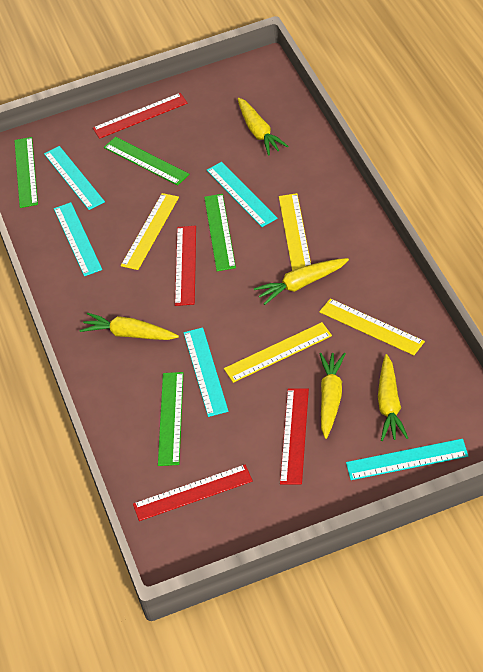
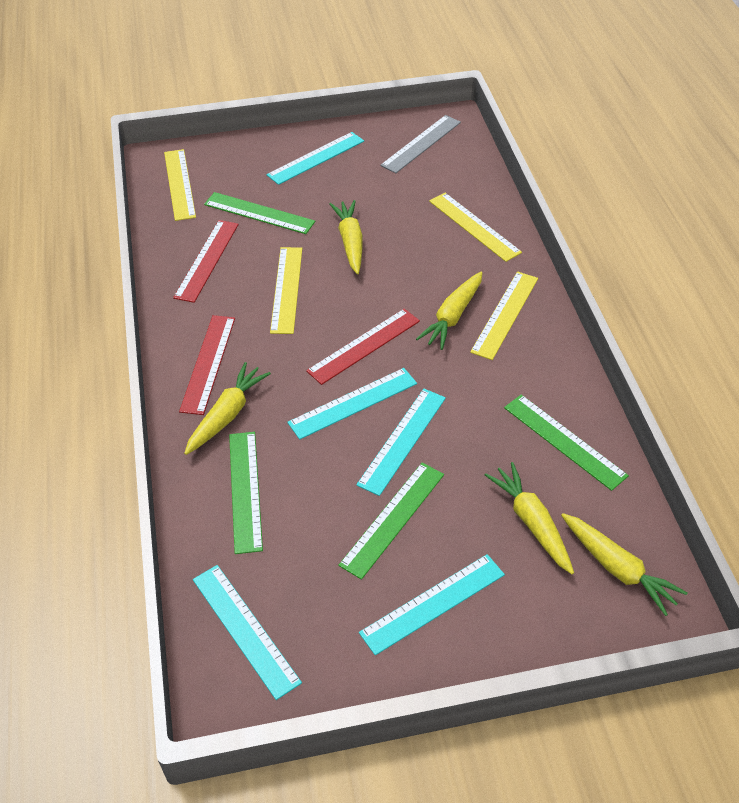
grey ruler: none = 0 -> [380,115,461,173] = 1
red ruler: [93,93,188,139] [133,465,253,521] [175,226,196,306] [280,388,309,485] = 4 -> [173,220,239,303] [179,315,235,415] [306,309,420,385] = 3

